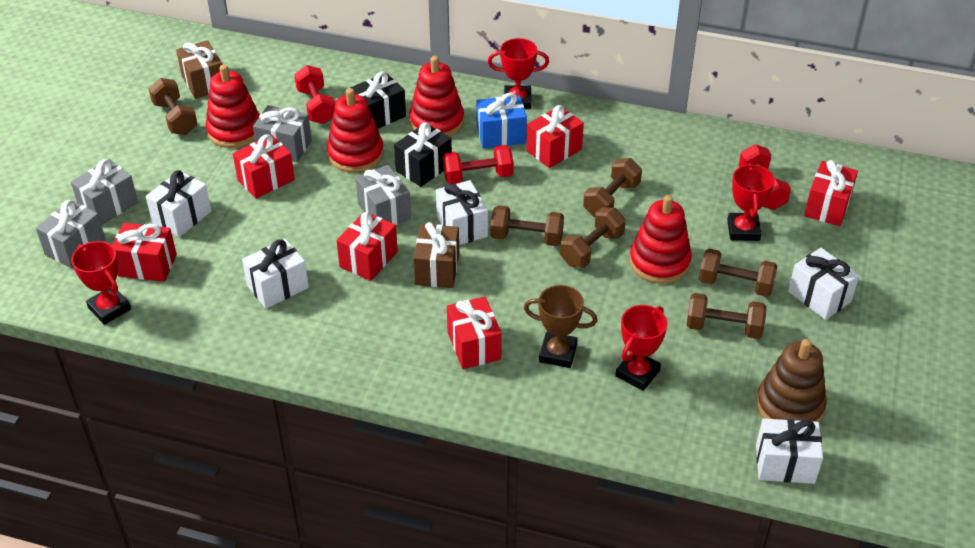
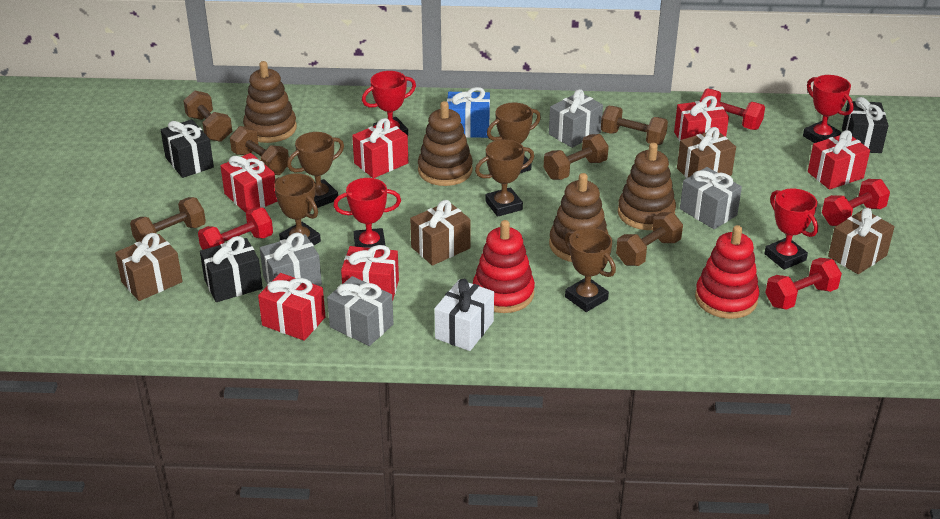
black gift: [350,71,406,129] [394,122,452,187] = 2 -> [161,119,214,178] [200,236,263,302] [842,97,889,153] = 3
brown gift: [176,40,222,99] [413,222,459,288] = 2 -> [115,233,183,301] [410,200,470,266] [677,127,736,178] [828,208,895,274] = 4
brown stacking toy: [756,339,827,422] = 1 -> [243,61,297,143] [418,101,473,186] [549,173,608,262] [618,143,676,230] = 4
brown trophy: [524,285,597,368] = 1 -> [274,173,321,245] [287,132,344,208] [475,139,534,217] [487,103,541,173] [565,228,616,312] = 5
red dumbbell: [294,65,335,124] [443,145,514,184] [739,144,791,210] = 3 -> [198,207,273,250] [700,88,765,130] [765,258,842,310] [822,179,890,226] = 4
red stacking toy: [205,64,260,148] [327,88,384,173] [409,56,464,137] [630,195,692,284] = 4 -> [473,220,535,313] [695,225,759,319] = 2
white gift: [146,170,211,238] [242,239,309,309] [436,180,488,245] [756,418,823,484] [788,248,859,320] = 5 -> [434,279,494,351] = 1

